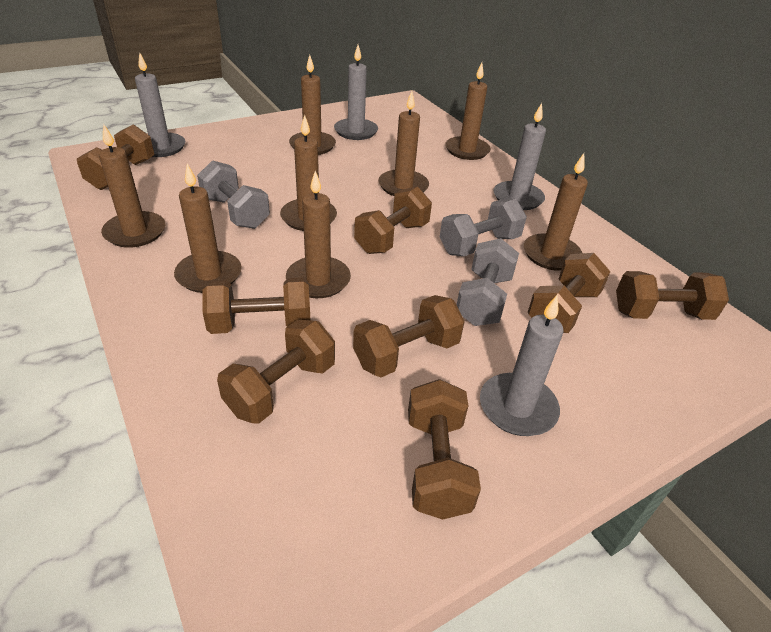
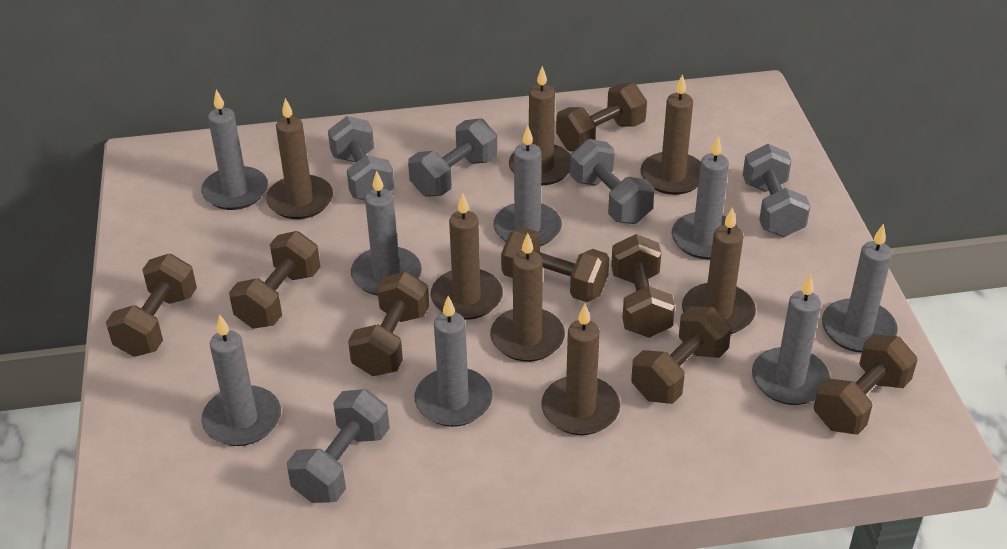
brown candle: [99,124,165,248] [174,164,242,293] [280,115,337,231] [286,171,351,298] [289,55,336,155] [378,91,429,196] [445,63,491,160] [524,153,588,271] = 8 -> [266,98,333,219] [431,193,503,320] [490,233,565,362] [509,66,571,185] [541,304,620,435] [640,74,701,195] [682,207,756,334] = 7
grey candle: [135,53,185,157] [334,45,378,140] [480,295,564,436] [494,103,546,210] = 4 -> [201,90,268,210] [201,315,281,446] [351,171,422,296] [415,296,493,427] [493,125,562,246] [672,136,738,259] [752,274,830,405] [822,224,898,353] = 8
grey dumbbell: [197,160,270,229] [440,199,527,256] [457,238,519,326] = 3 -> [287,389,390,503] [328,116,394,200] [408,118,497,197] [570,139,655,224] [743,144,810,237] = 5

